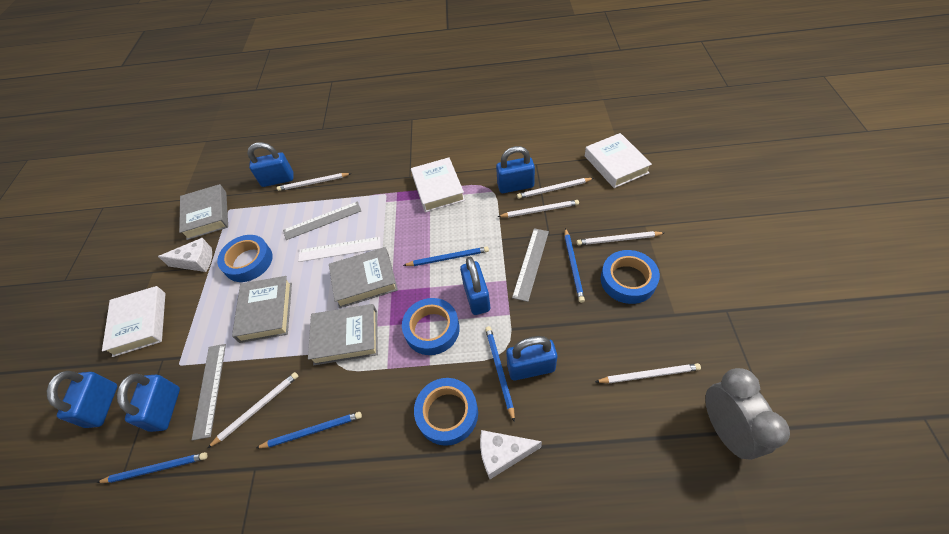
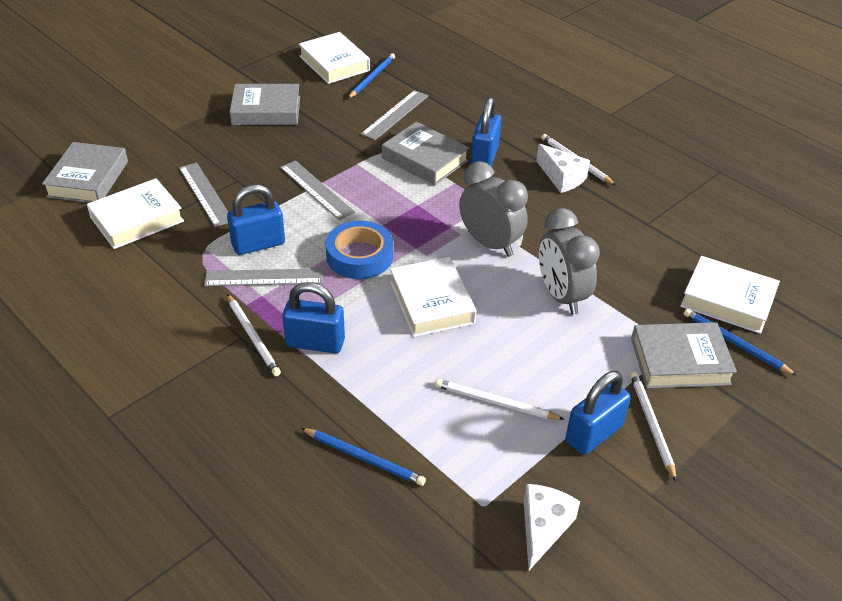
blue padlock: [47,371,117,428] [117,373,180,432] [247,142,293,187] [460,257,490,315] [496,146,535,193] [506,336,557,381] = 6 -> [227,184,285,255] [282,282,345,354] [471,98,501,166] [566,371,631,455] = 4
blue pencil: [96,452,208,483] [256,412,362,448] [403,247,489,266] [485,326,515,422] [564,228,585,303] = 5 -> [301,428,426,486] [348,54,395,99] [684,309,797,376] = 3
blue tape: [217,235,273,282] [402,298,460,355] [414,378,478,446] [601,250,660,304] = 4 -> [325,221,393,279] = 1
grey clock: [705,368,790,460] = 1 -> [459,161,528,257] [539,208,600,315] = 2
grey ruler: [192,344,226,441] [283,201,361,240] [512,228,549,302] = 3 -> [179,162,228,227] [204,268,323,286] [280,160,355,220] [361,90,428,140] = 4
white book: [102,286,166,357] [411,158,465,212] [585,133,652,188] = 3 -> [87,178,184,249] [298,32,370,84] [390,257,476,337] [680,256,780,334] = 4
white pencil: [208,372,298,448] [277,173,352,191] [498,200,579,217] [517,178,594,199] [577,231,664,245] [595,363,701,383] = 6 -> [227,294,281,376] [435,379,565,420] [541,134,615,185] [630,372,676,481] = 4
white ruler: [298,237,381,262] = 1 -> none = 0

